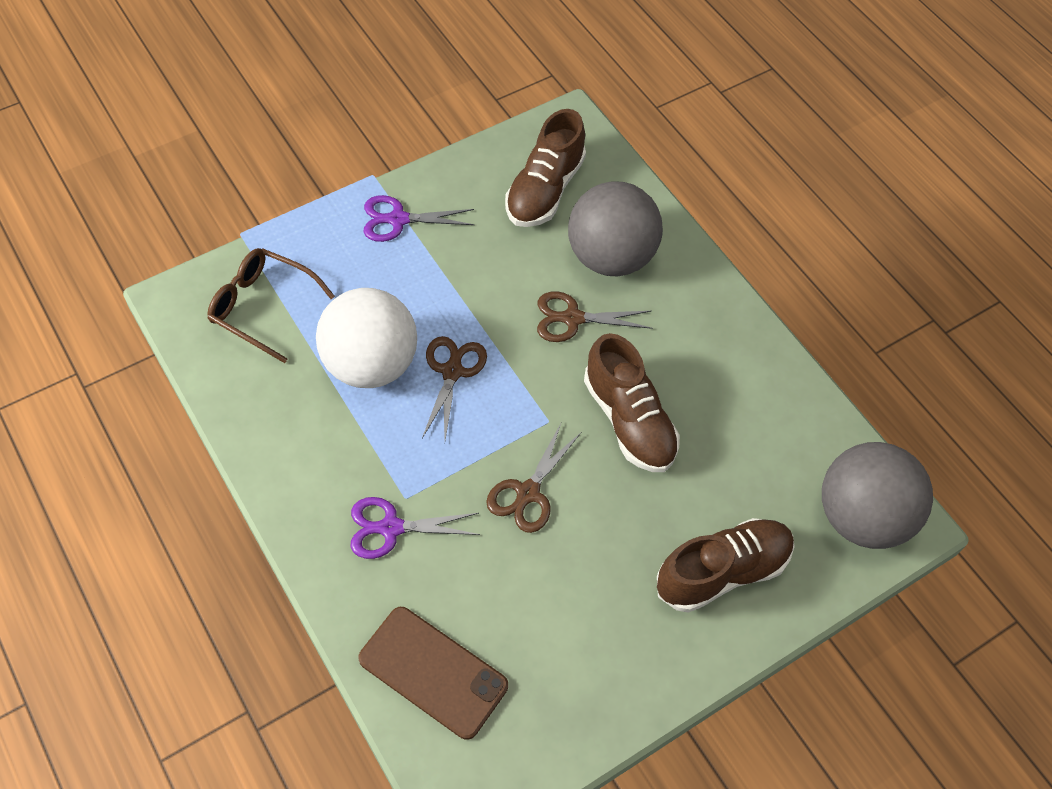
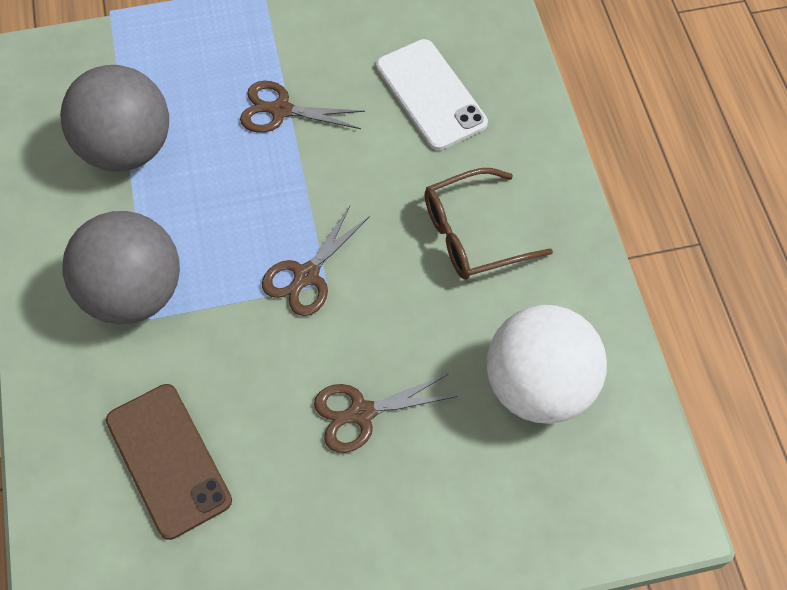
brown shoe: [505,109,586,227] [584,333,680,472] [657,518,795,613] = 3 -> none = 0
purple scissors: [351,497,480,559] [364,195,474,242] = 2 -> none = 0
white phone: none = 0 -> [376,39,488,150] = 1

